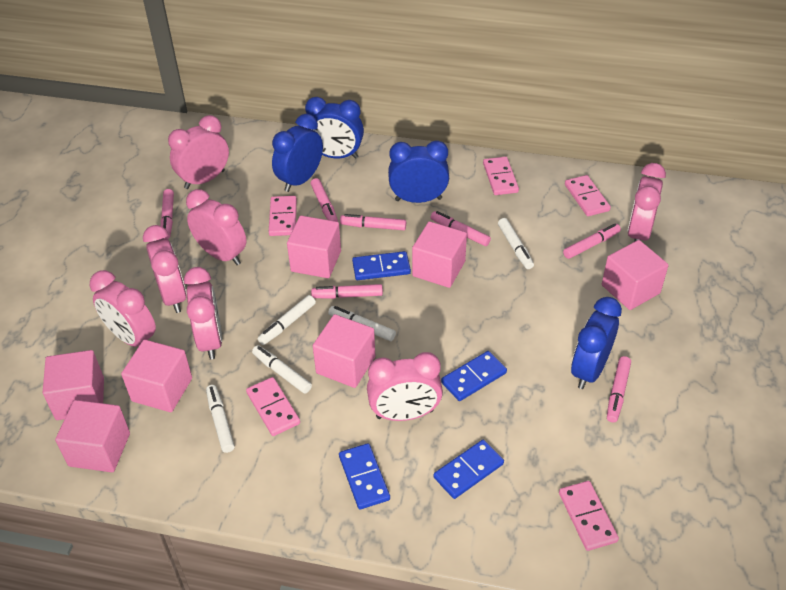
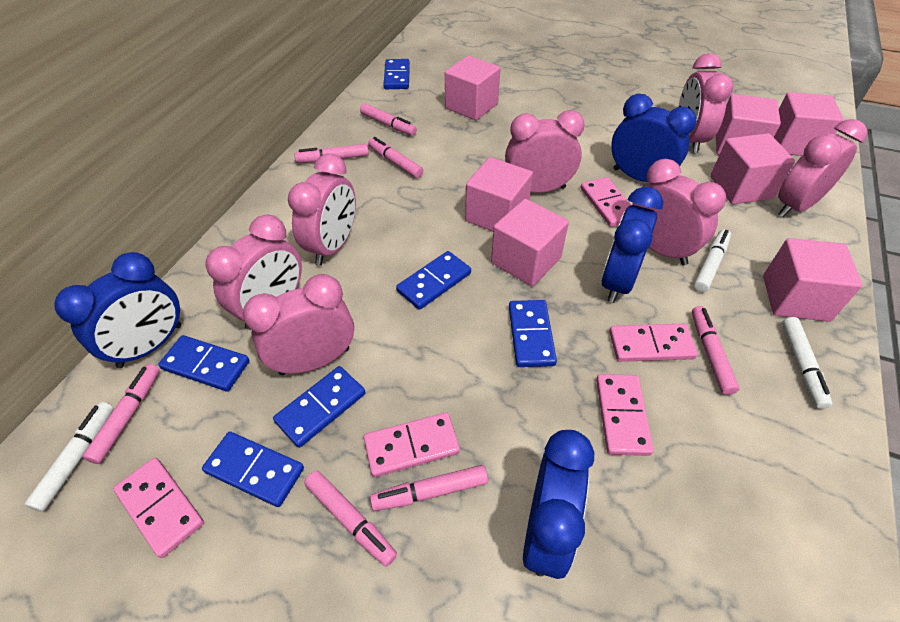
blue domino: [339,443,390,509] [352,251,411,280] [434,440,504,499] [441,351,507,401] = 4 -> [158,335,250,392] [202,432,304,507] [273,366,366,448] [383,59,410,89] [396,251,471,310] [509,300,557,367] = 6
white marker: [206,385,235,453] [252,345,312,393] [258,295,316,345] [328,306,396,341] [498,218,534,269] = 5 -> [25,402,114,512] [694,229,731,292] [782,317,833,409] = 3

